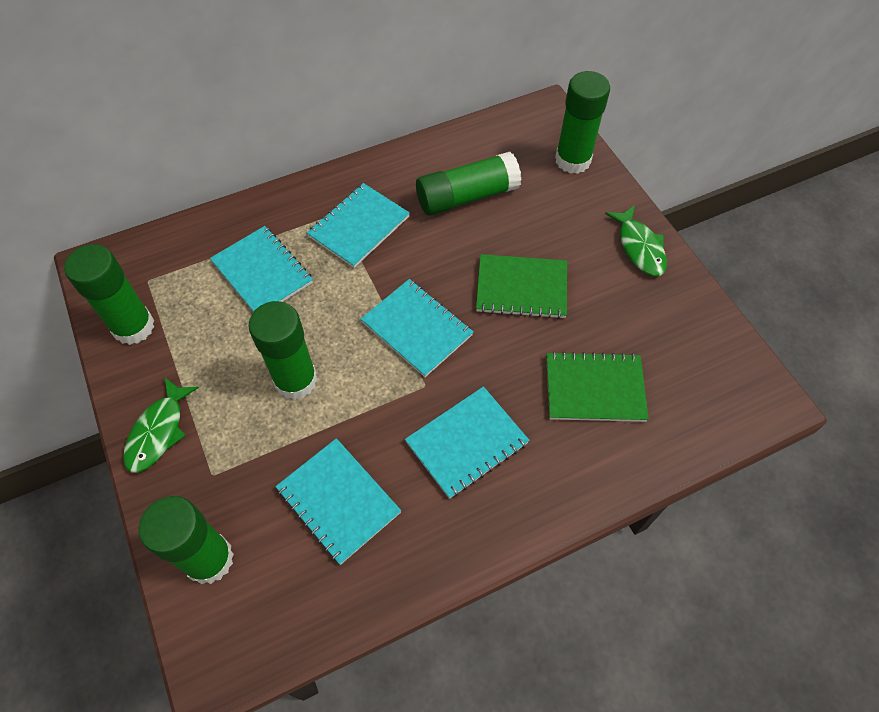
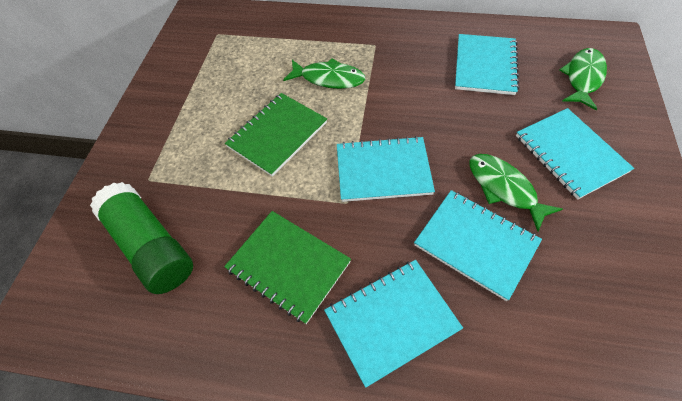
green fish: [123,377,199,473] [605,205,667,276] = 2 -> [283,58,365,89] [469,154,563,231] [559,48,607,110] = 3
green glue stick: [64,244,154,345] [139,496,234,584] [248,301,318,400] [416,152,522,216] [555,71,610,174] = 5 -> [90,182,193,294] = 1

